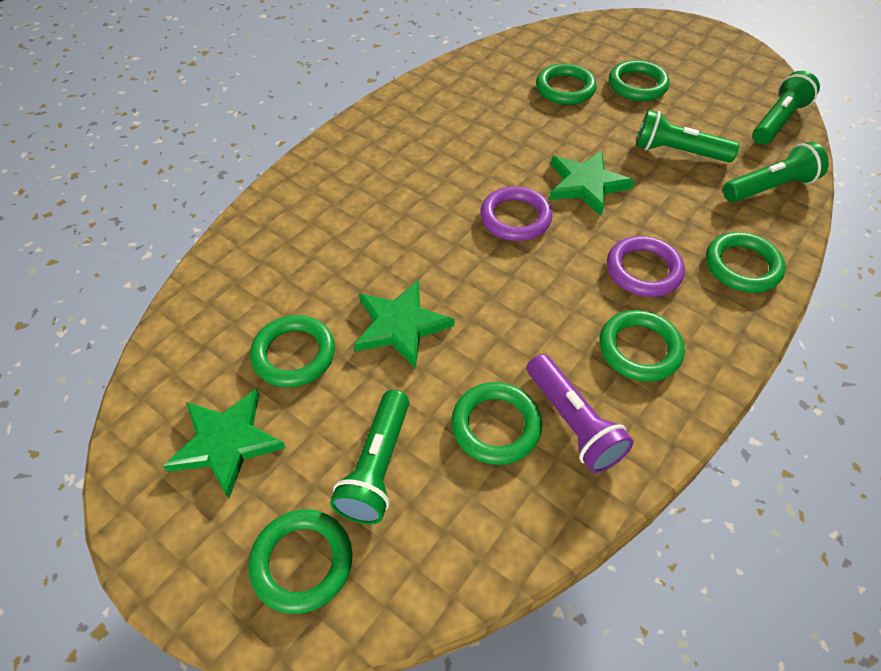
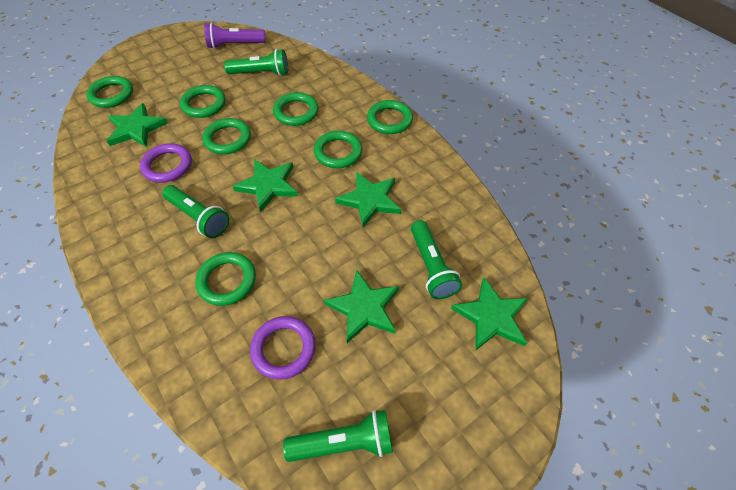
green star: [163,389,286,499] [353,280,454,369] [549,150,635,216] = 3 -> [107,103,168,147] [233,159,298,212] [324,270,399,343] [335,172,401,227] [451,277,528,350] = 5

